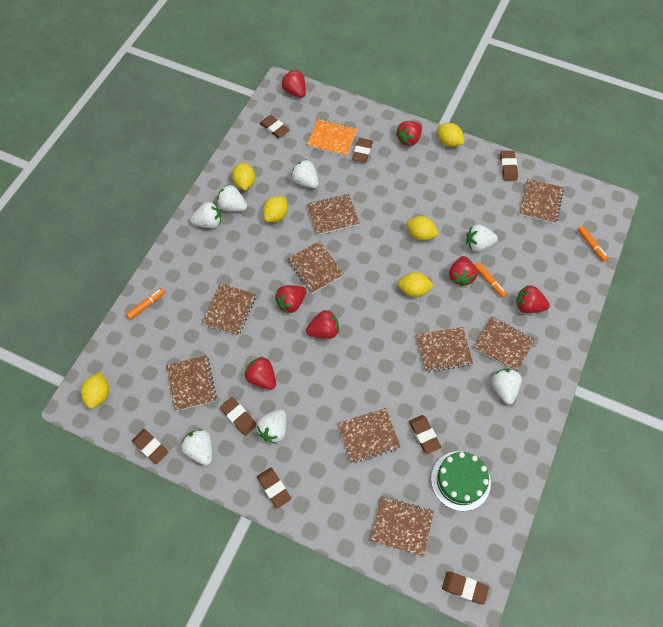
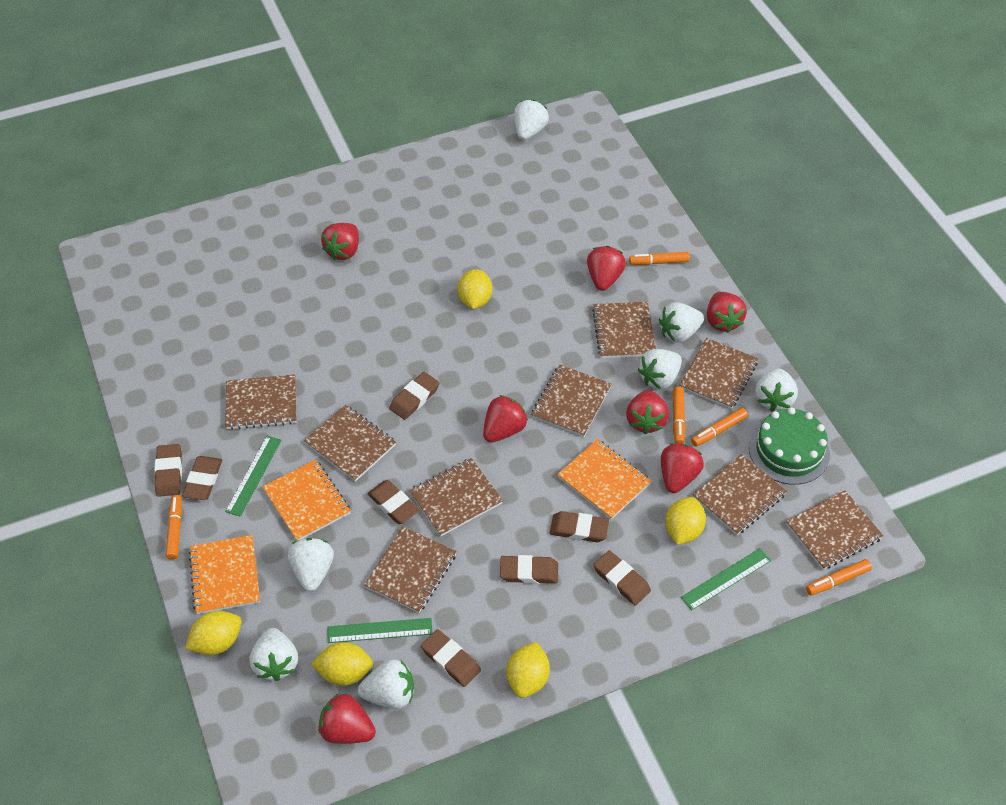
green ruler: none = 0 -> [225,436,282,517] [327,618,432,643] [681,548,771,610] = 3
orange marker: [126,288,165,320] [475,262,507,297] [578,226,608,262] = 3 -> [166,495,182,560] [629,252,690,265] [673,387,686,444] [691,408,748,446] [806,559,872,595] = 5
orange notebook: [307,119,357,157] = 1 -> [189,535,260,614] [263,459,351,541] [557,439,651,519] = 3
yellow lemon: [81,372,109,409] [232,163,255,190] [263,196,288,222] [398,272,434,297] [406,216,439,241] [437,123,464,147] = 6 -> [185,611,242,655] [311,642,373,686] [458,269,492,309] [506,642,550,698] [665,497,706,545] = 5

